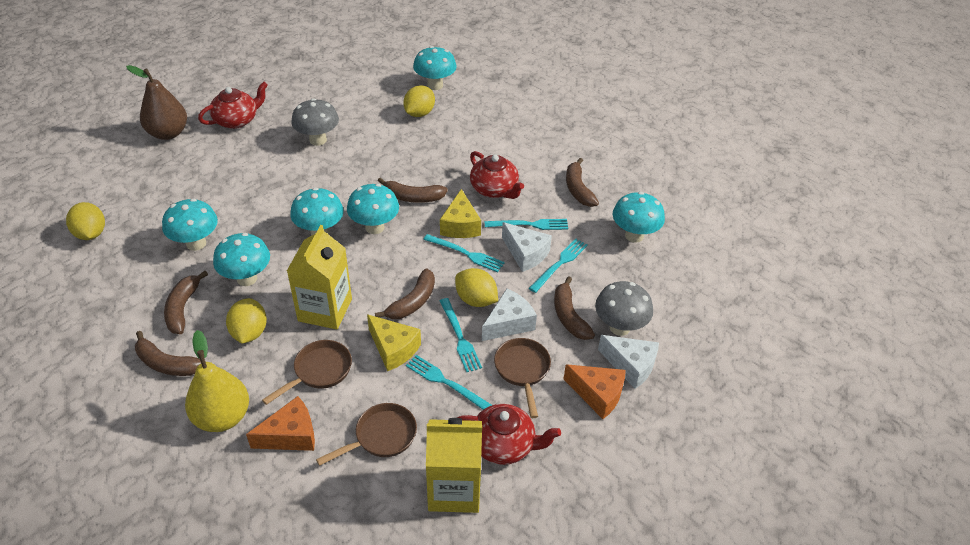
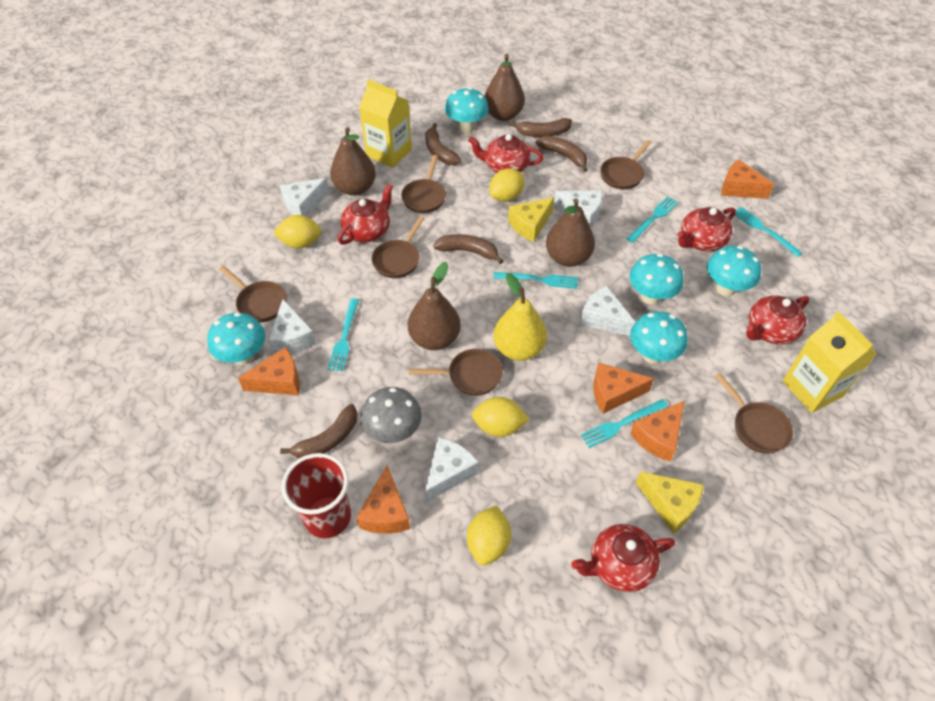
brown banana: [135,331,201,376] [164,271,208,334] [375,268,435,319] [378,177,448,203] [554,276,595,340] [566,158,599,207] = 6 -> [280,404,357,458] [425,123,461,165] [433,234,503,264] [510,118,572,137] [536,136,588,172] = 5
brown pan: [262,340,352,405] [316,403,417,466] [494,338,551,418] = 3 -> [219,266,287,323] [371,216,425,278] [401,155,446,213] [409,349,503,396] [600,140,651,189] [715,373,793,454] = 6
brown pear: [126,65,187,140] = 1 -> [330,127,376,196] [408,262,461,350] [484,54,525,121] [546,198,595,267] = 4
grey mushroom: [291,98,339,146] [595,281,653,336] = 2 -> [360,387,422,443] = 1
orange cheese: [246,396,315,451] [564,364,626,419] = 2 -> [238,347,300,395] [356,466,410,534] [594,363,654,414] [630,401,685,462] [721,159,774,199] = 5
red cup: none = 0 -> [282,453,351,538] = 1
red teapot: [198,82,268,129] [457,404,561,465] [470,151,524,199] = 3 -> [338,183,393,245] [468,134,544,173] [571,524,675,592] [677,207,736,251] [746,295,810,344] = 5
turquoise mushroom: [162,199,218,251] [213,233,270,286] [290,187,344,236] [347,184,399,234] [413,46,456,90] [613,192,665,243] = 6 -> [207,312,265,365] [445,87,489,133] [629,254,684,305] [630,311,688,364] [707,246,761,296] = 5
white cheese: [482,289,537,341] [502,222,552,272] [598,335,659,389] = 3 -> [268,299,316,354] [280,178,329,216] [425,437,479,502] [554,190,603,228] [580,286,636,336] = 5

